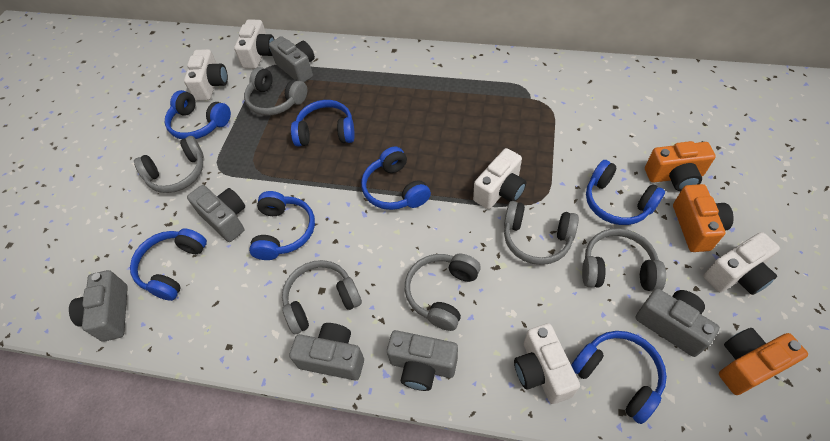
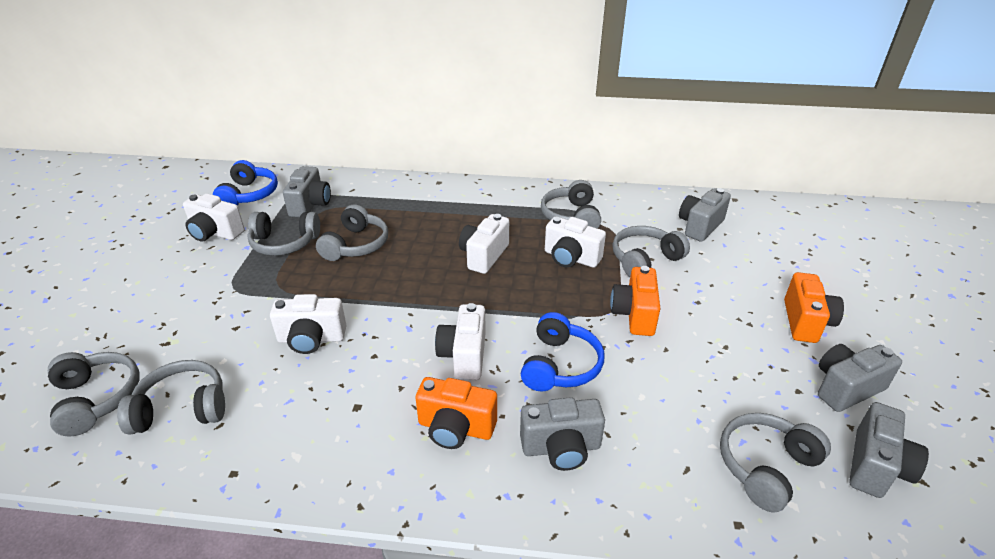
blue headphones: [130,228,207,301] [165,90,231,139] [249,191,315,260] [291,100,355,146] [361,146,431,210] [571,331,667,424] [586,160,665,225] = 7 -> [213,160,278,206] [521,312,605,391] = 2
grey camera: [69,270,128,342] [187,185,245,242] [269,36,315,82] [289,323,364,380] [387,330,458,391] [636,289,720,357] = 6 -> [283,166,331,218] [520,397,605,471] [679,188,731,242] [818,344,902,412] [849,402,929,498] = 5
grey headphones: [134,136,204,193] [244,67,307,116] [282,260,362,334] [405,254,481,331] [504,201,579,265] [582,228,666,291] = 6 -> [48,352,140,436] [117,360,225,434] [247,212,320,256] [316,204,388,261] [541,180,601,229] [612,226,690,277] [720,413,831,512] = 7

